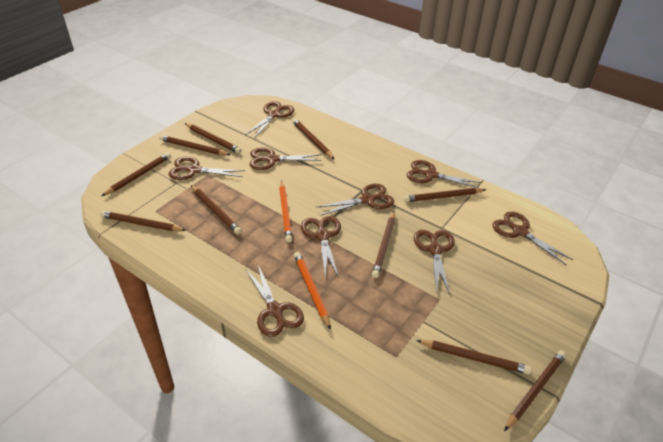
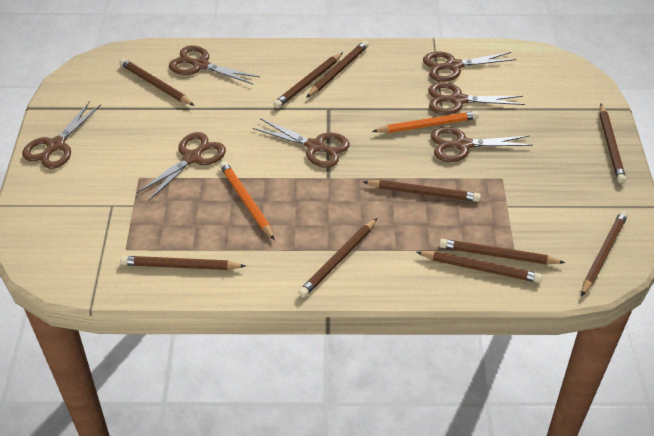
brown scissors: [169,157,245,180] [245,101,294,137] [245,265,304,337] [250,147,322,170] [301,216,341,278] [317,184,394,216] [407,160,483,188] [414,230,455,294] [492,211,573,266] = 9 -> [22,101,101,169] [137,132,226,201] [169,46,260,84] [253,118,350,168] [423,51,516,82] [428,82,525,115] [431,127,533,162] = 7

